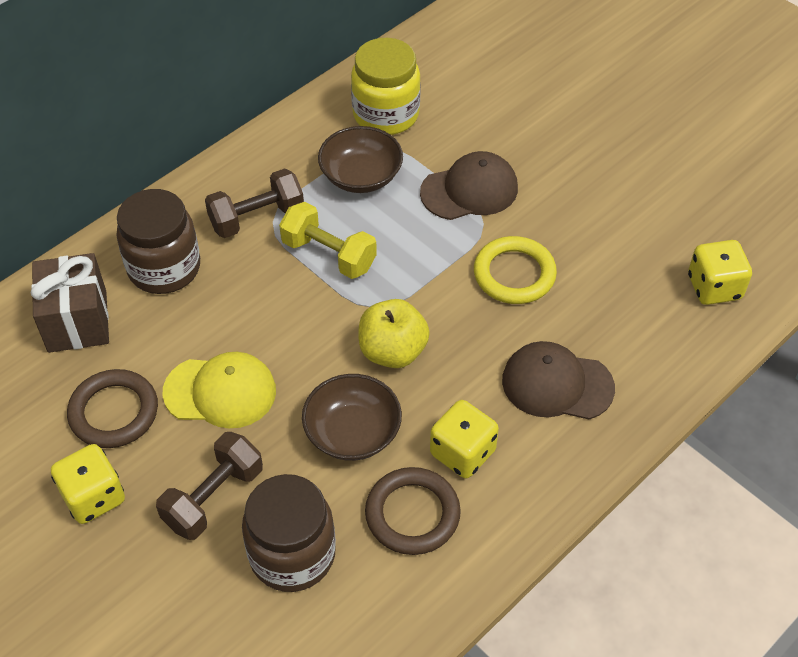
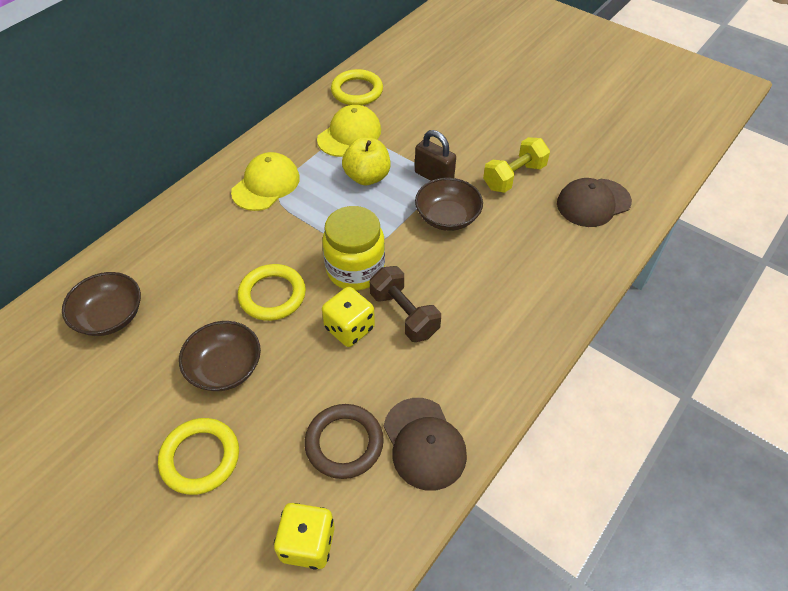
brown bowl: [302,374,402,461] [318,126,403,193] = 2 -> [62,272,141,336] [179,321,261,391] [415,178,483,231] = 3
brown dumbbell: [156,432,263,540] [205,168,304,238] = 2 -> [370,266,441,342] = 1
brown gift: [31,253,109,353] = 1 -> none = 0
brown jar: [116,189,200,294] [242,474,336,592] = 2 -> none = 0
brown padlock: none = 0 -> [415,130,456,181] = 1
brown ring: [67,369,158,448] [365,467,461,555] = 2 -> [304,404,384,479] = 1
yellow cap: [162,352,276,428] = 1 -> [231,152,300,211] [317,105,381,157] = 2
yellow dice: [51,444,125,524] [430,400,499,478] [688,240,752,305] = 3 -> [274,503,335,570] [322,287,375,347] = 2
yellow ring: [474,236,557,304] = 1 -> [158,418,239,495] [238,264,306,321] [331,69,383,105] = 3

